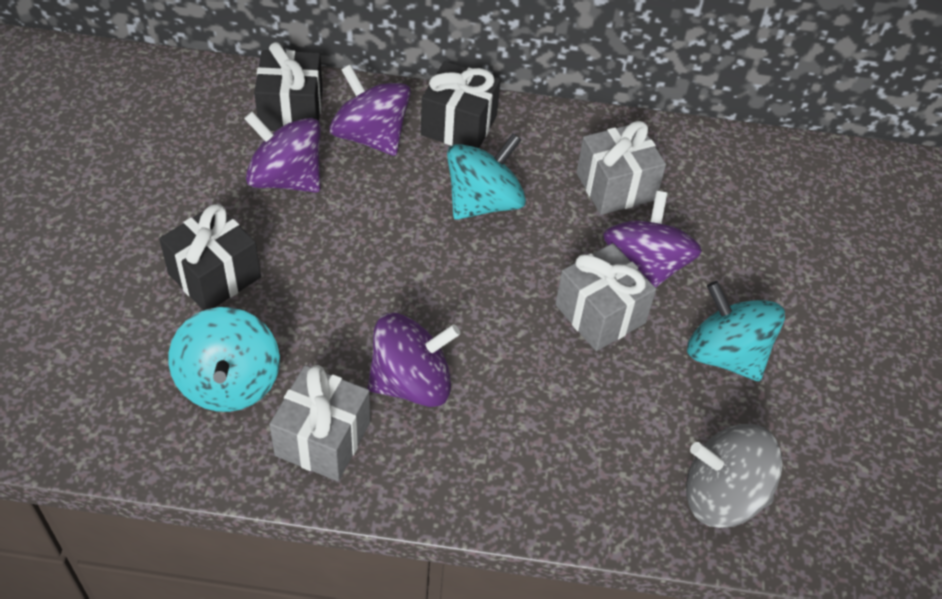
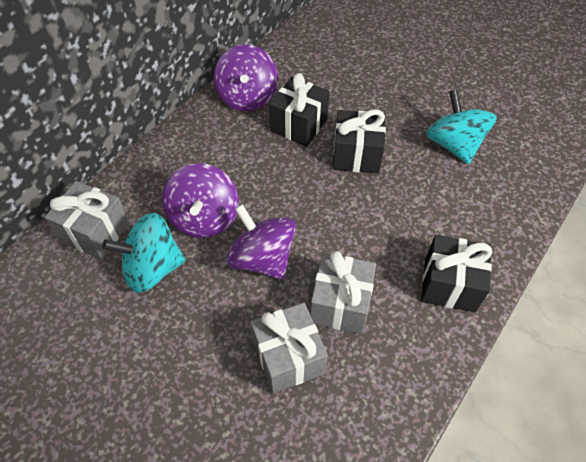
grey spinning top: [686,424,783,528] = 1 -> none = 0
purple spinning top: [244,111,321,193] [329,65,411,156] [368,313,460,407] [603,191,702,288] = 4 -> [162,163,239,238] [214,44,278,111] [226,204,296,280] = 3
turquoise spinning top: [168,307,280,412] [447,133,526,220] [687,281,785,381] = 3 -> [102,213,186,293] [426,89,497,164] = 2

